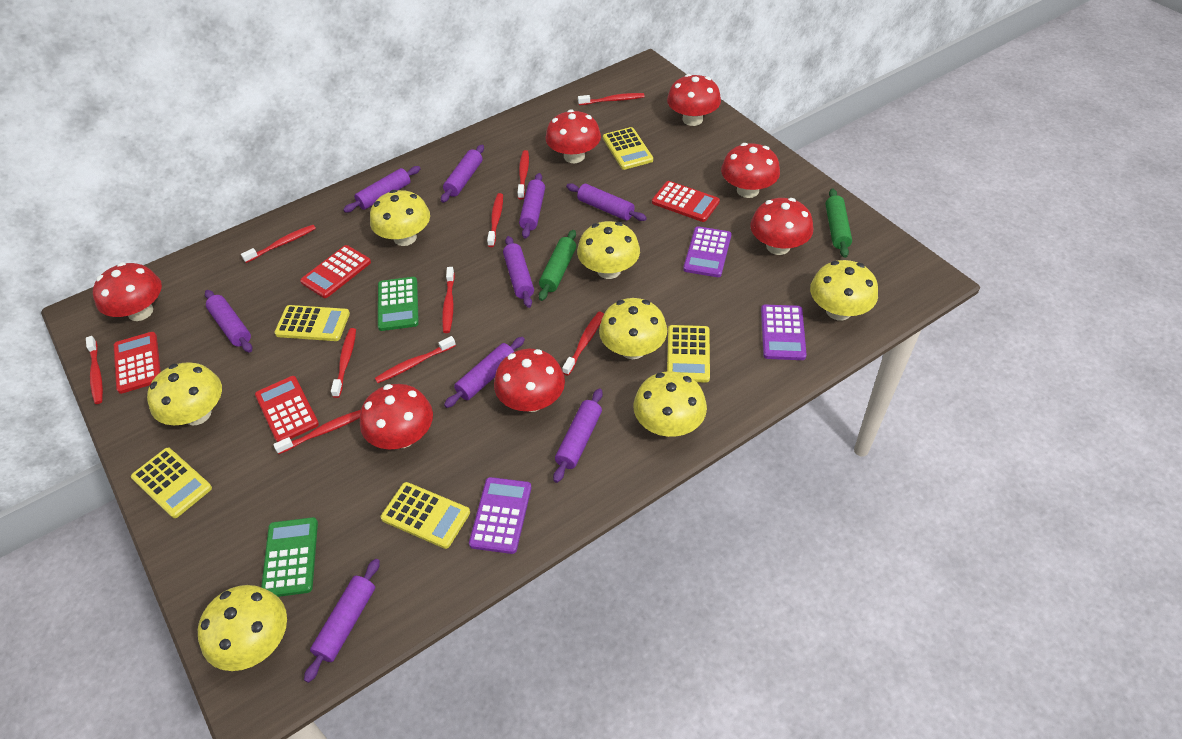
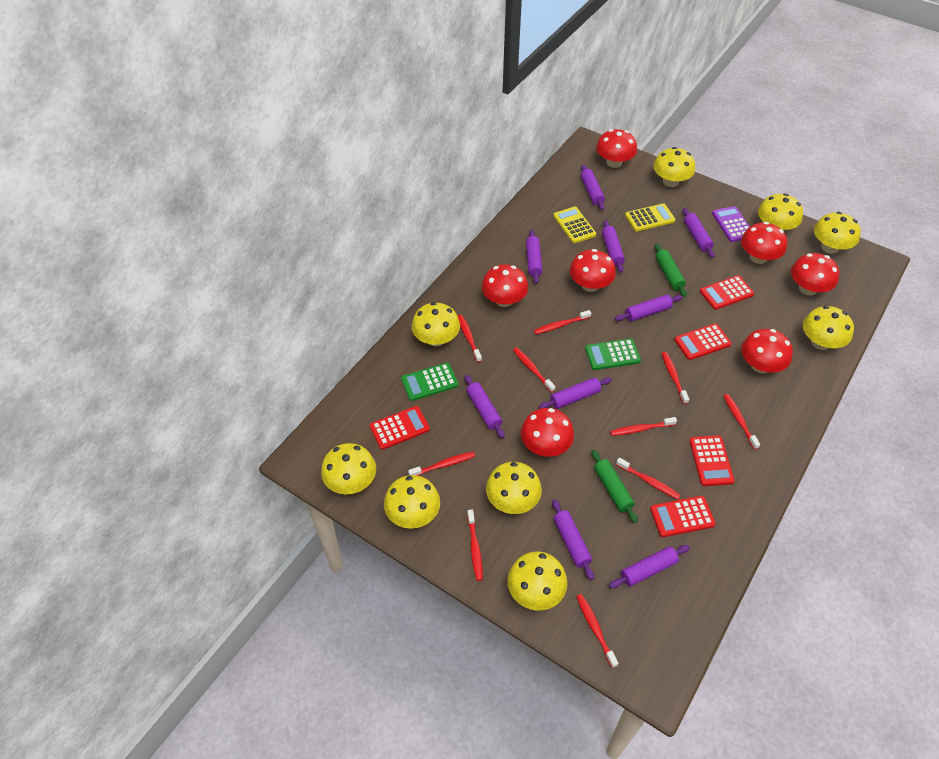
purple calculator: [469,477,531,554] [683,226,731,277] [761,305,807,360] = 3 -> [712,206,750,242] = 1
red calculator: [114,332,161,394] [255,376,319,442] [300,245,371,298] [652,181,720,222] = 4 -> [370,406,430,450] [650,496,716,537] [674,324,731,360] [689,435,735,486] [700,275,754,310] = 5
yellow calculator: [131,448,212,518] [274,305,350,341] [381,482,470,549] [603,127,653,170] [667,325,710,383] = 5 -> [553,207,596,243] [625,203,675,232] = 2
yellow mushroom: [147,362,222,425] [198,585,287,671] [370,190,430,246] [577,221,640,279] [599,298,667,359] [633,371,707,437] [810,260,878,320] = 7 -> [321,443,376,494] [384,475,440,529] [412,302,460,346] [486,462,542,514] [507,551,568,611] [653,147,695,187] [758,193,803,230] [803,306,854,350] [814,212,861,254] = 9

